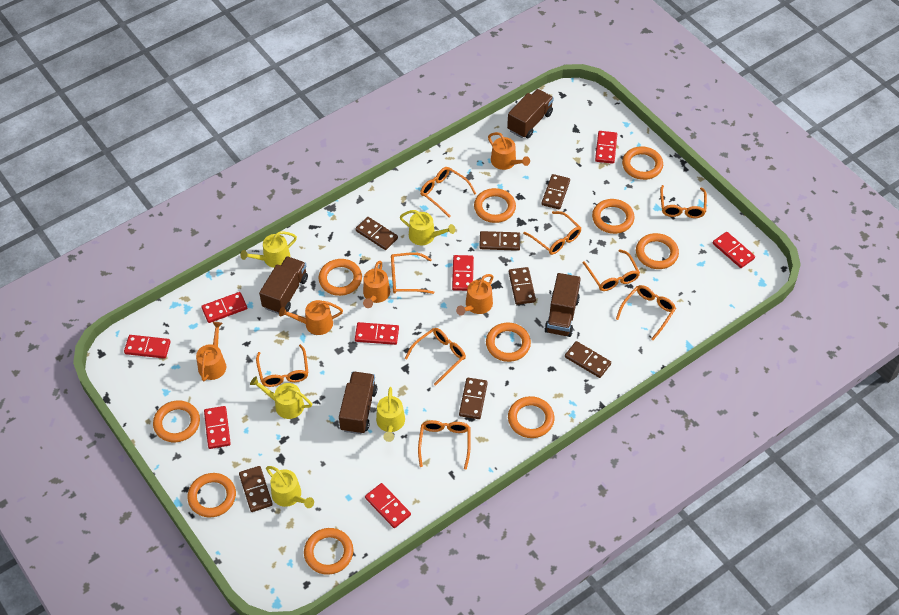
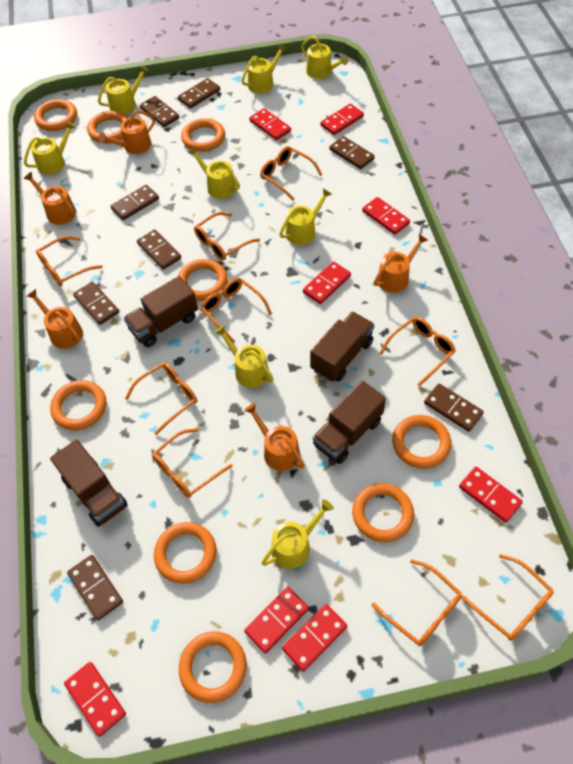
brown domino: [239,466,273,512] [355,217,398,250] [459,378,488,419] [479,231,520,251] [509,267,536,305] [541,174,570,209] [565,341,611,378] = 7 -> [67,555,123,620] [73,282,119,325] [111,185,159,220] [137,229,181,270] [140,96,180,127] [178,78,220,108] [329,136,375,169] [424,383,484,432] = 8
orange ring: [153,401,200,442] [187,473,236,518] [304,528,353,575] [319,259,362,296] [474,188,516,223] [486,323,531,362] [508,396,554,438] [592,199,634,234] [622,146,663,180] [636,233,679,269] = 10 -> [34,99,77,131] [50,380,106,430] [87,111,128,143] [154,522,217,584] [178,259,228,301] [179,631,247,703] [181,118,225,152] [352,483,414,542] [392,415,451,469] = 9
yellow watering can: [241,231,297,268] [250,376,312,419] [266,466,314,508] [376,387,405,442] [400,210,455,245] = 5 -> [24,121,76,175] [98,65,149,114] [188,146,240,199] [214,325,274,388] [241,43,287,93] [261,499,334,569] [279,188,332,245] [301,36,348,79] = 8

